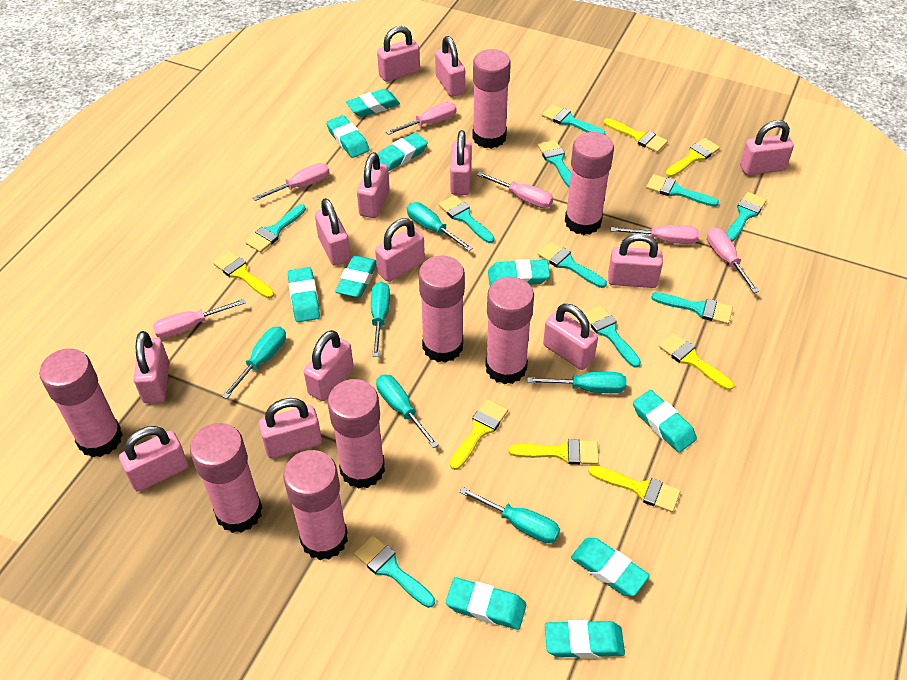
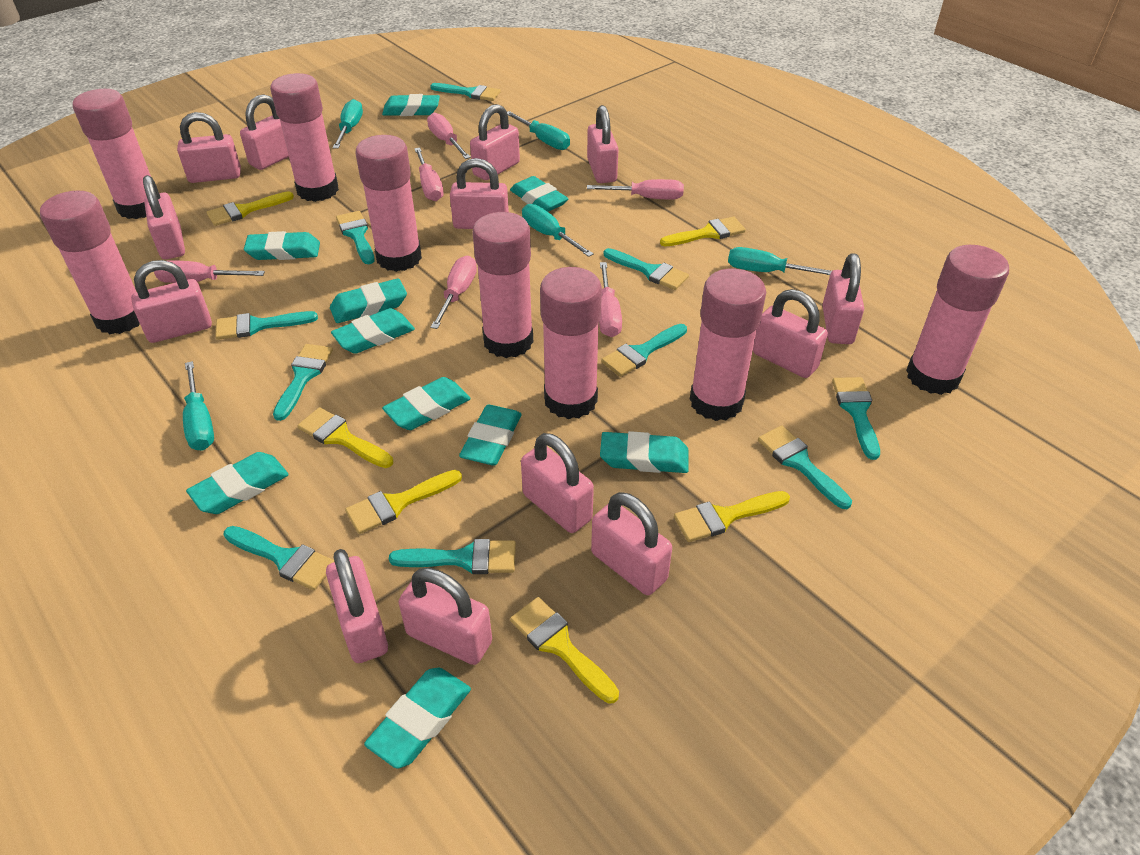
turquoise screwdriver: [222,326,286,399] [371,282,390,357] [376,374,439,448] [407,202,473,251] [459,487,560,543] [527,372,626,393] = 6 -> [183,361,214,451] [333,99,363,149] [507,111,570,150] [522,204,594,257] [728,247,832,275] = 5
yellow brush: [213,251,274,299] [450,399,508,470] [508,439,599,465] [588,465,681,512] [603,118,668,152] [659,333,734,390] [665,138,720,177] = 7 -> [206,191,294,226] [297,407,393,468] [345,470,462,534] [510,597,619,704] [660,217,746,246] [674,491,790,542] = 6

